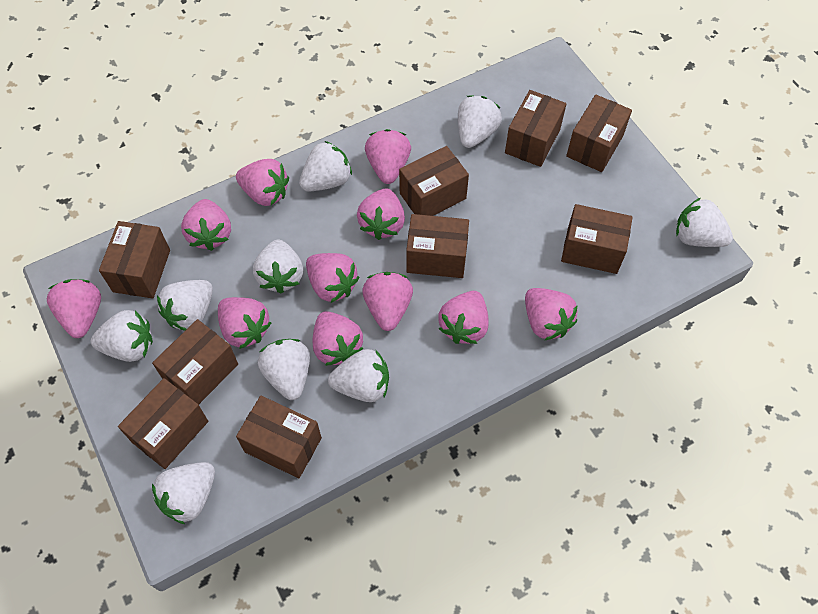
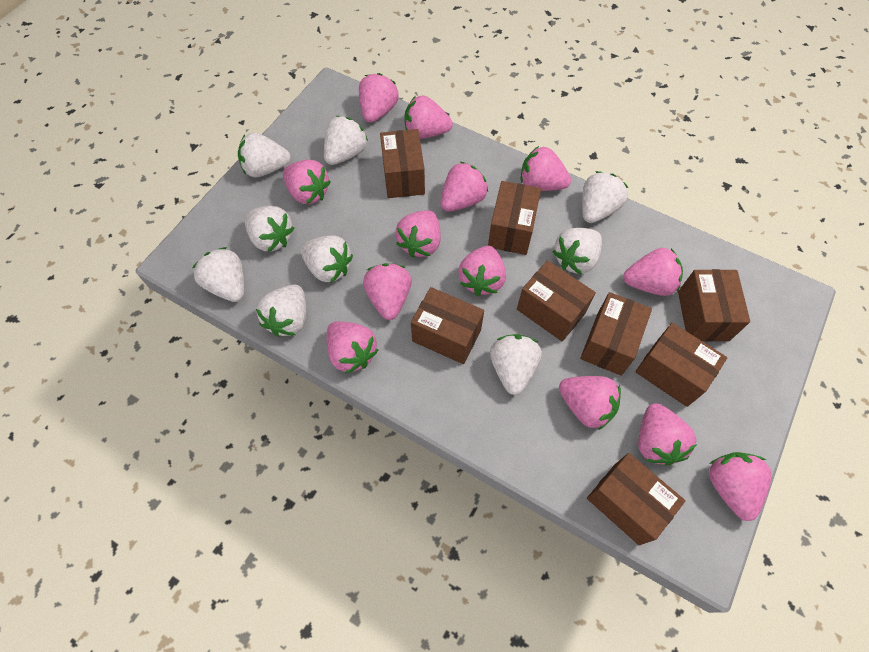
brown box: [99,221,170,298] [118,378,208,469] [152,319,238,405] [236,396,322,478] [399,146,469,216] [406,214,469,278] [505,90,566,167] [561,204,633,274] [566,95,632,172] = 9 -> [380,129,425,198] [411,287,484,364] [488,181,541,255] [517,260,596,341] [580,292,652,376] [587,453,685,545] [635,323,727,407] [678,269,750,341] = 8
pink strawberry: [47,279,101,338] [181,199,231,251] [218,297,271,349] [236,159,289,206] [306,253,359,303] [313,311,364,366] [357,188,405,240] [362,272,413,331] [365,129,411,184] [439,291,489,344] [525,288,578,341] = 11 -> [283,160,331,204] [327,321,378,374] [359,73,399,123] [363,263,412,320] [395,210,441,258] [404,95,453,139] [440,162,488,212] [458,246,506,296] [521,146,571,191] [559,376,621,430] [623,248,683,296] [638,403,696,466] [709,452,772,521] = 13

